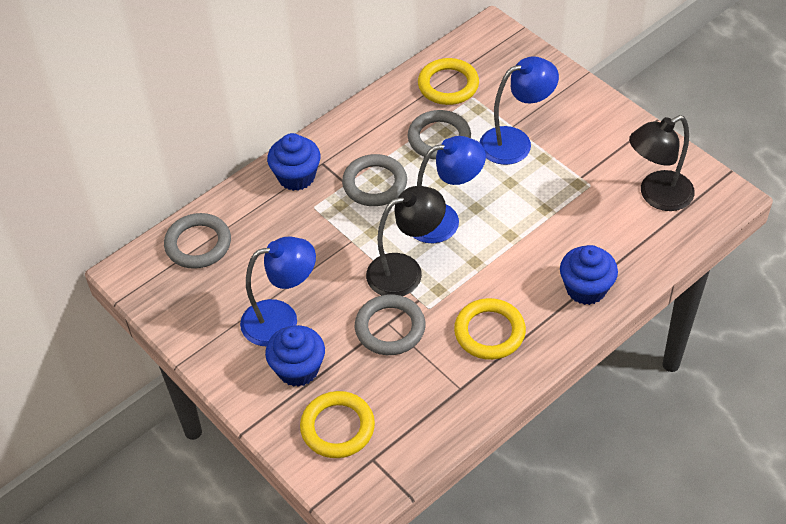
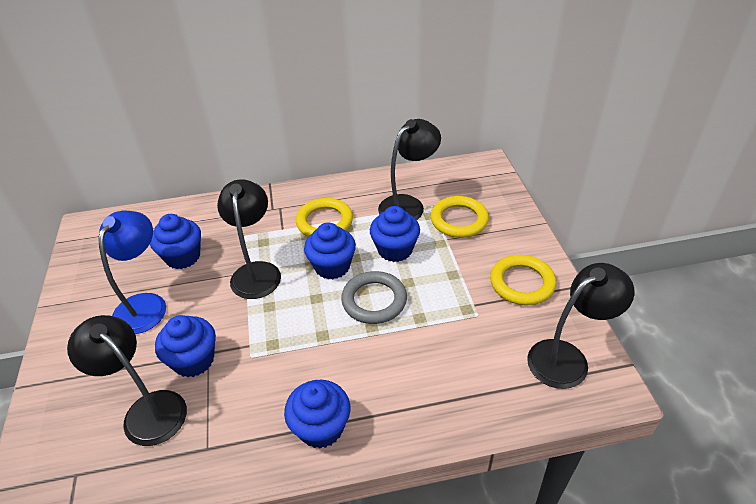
black lamp: [366,186,446,296] [629,115,695,211] = 2 -> [67,315,187,446] [217,179,281,299] [378,119,441,220] [527,263,634,389] = 4
blue cupcake: [265,325,325,387] [267,133,321,191] [560,245,618,305] = 3 -> [150,214,201,269] [155,315,216,377] [284,380,350,448] [304,222,356,279] [370,206,420,262] = 5
blue lamp: [240,237,316,346] [413,136,486,243] [479,56,559,165] = 3 -> [98,211,166,334] = 1
grey ring: [164,213,231,269] [342,154,407,206] [355,294,425,355] [408,110,471,160] = 4 -> [341,271,407,324] = 1

